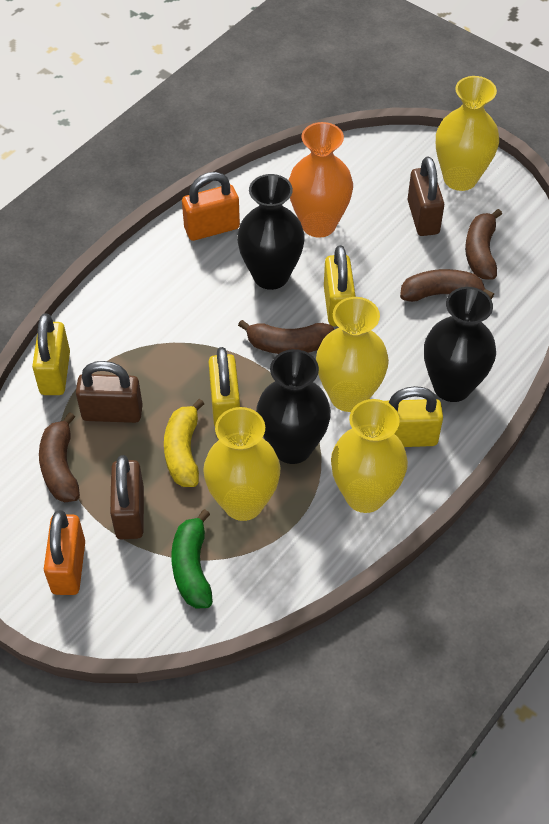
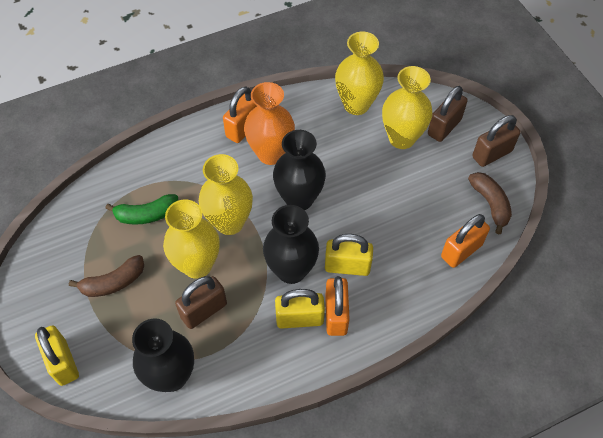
brown banana: [39,412,80,503] [238,320,334,354] [400,269,494,302] [465,209,502,280] = 4 -> [69,255,144,297] [468,172,512,235] = 2
orange padlock: [44,510,85,595] [182,172,240,241] = 2 -> [223,86,257,143] [325,276,350,336] [441,214,490,268] = 3
yellow banana: [164,399,204,487] = 1 -> none = 0
yellow padlock: [32,313,70,395] [209,347,240,426] [324,245,355,326] [385,386,443,447] = 4 -> [35,325,79,386] [275,289,325,329] [325,234,373,276] = 3

